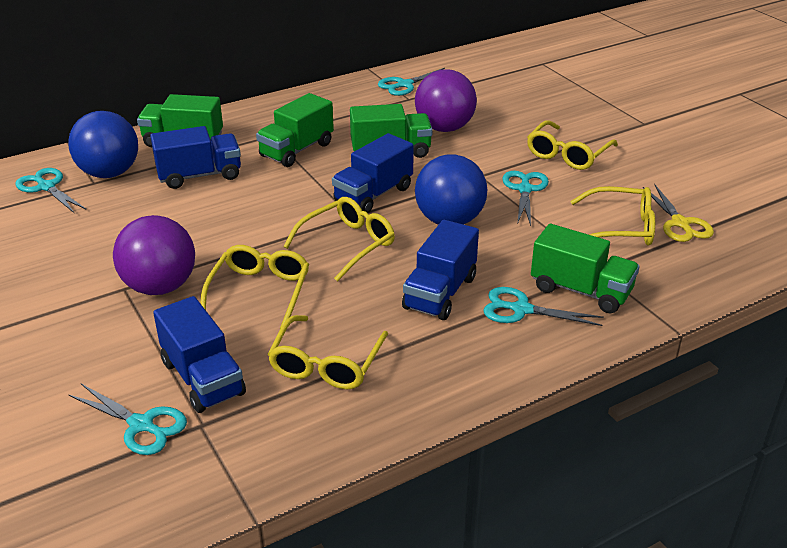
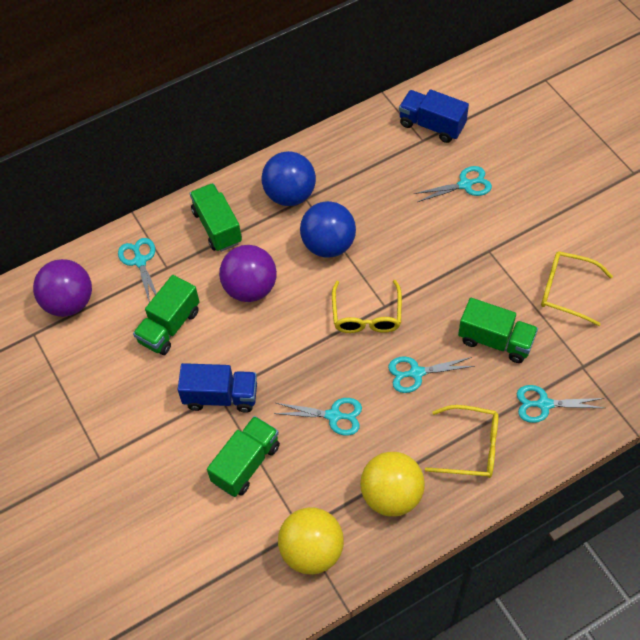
blue truck: [150,126,241,189] [153,296,246,413] [332,133,414,213] [402,220,479,320] = 4 -> [178,363,257,413] [399,89,469,143] = 2
yellow ball: none = 0 -> [278,507,344,575] [360,452,425,517] = 2
yellow glasses: [200,245,309,329] [268,315,388,389] [283,197,395,282] [527,120,618,170] [570,186,655,246] = 5 -> [332,280,402,333] [425,405,499,478] [541,251,613,326] = 3
yellow scissors: [643,184,714,242] = 1 -> none = 0

